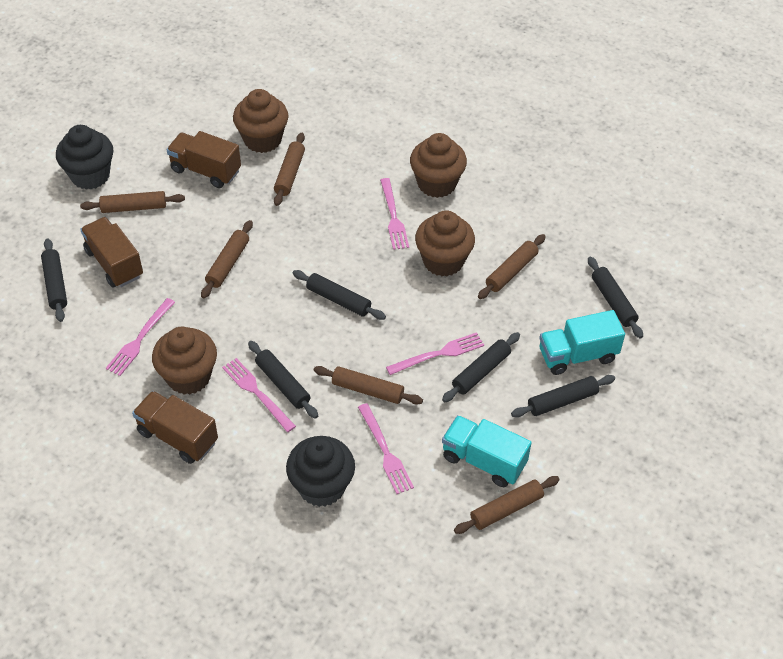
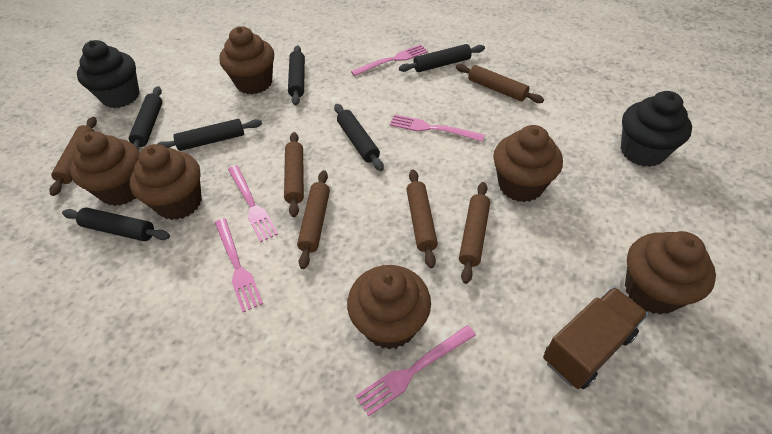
brown cupcake: [152,327,217,395] [233,89,289,153] [410,133,467,198] [415,210,475,276] = 4 -> [70,131,139,206] [130,144,202,220] [219,26,274,94] [347,265,431,350] [493,125,563,202] [625,231,716,315] = 6
brown truck: [80,217,143,287] [132,391,218,464] [167,131,241,188] = 3 -> [543,287,648,389] = 1
turquoise truck: [442,415,532,487] [539,310,625,375] = 2 -> none = 0

